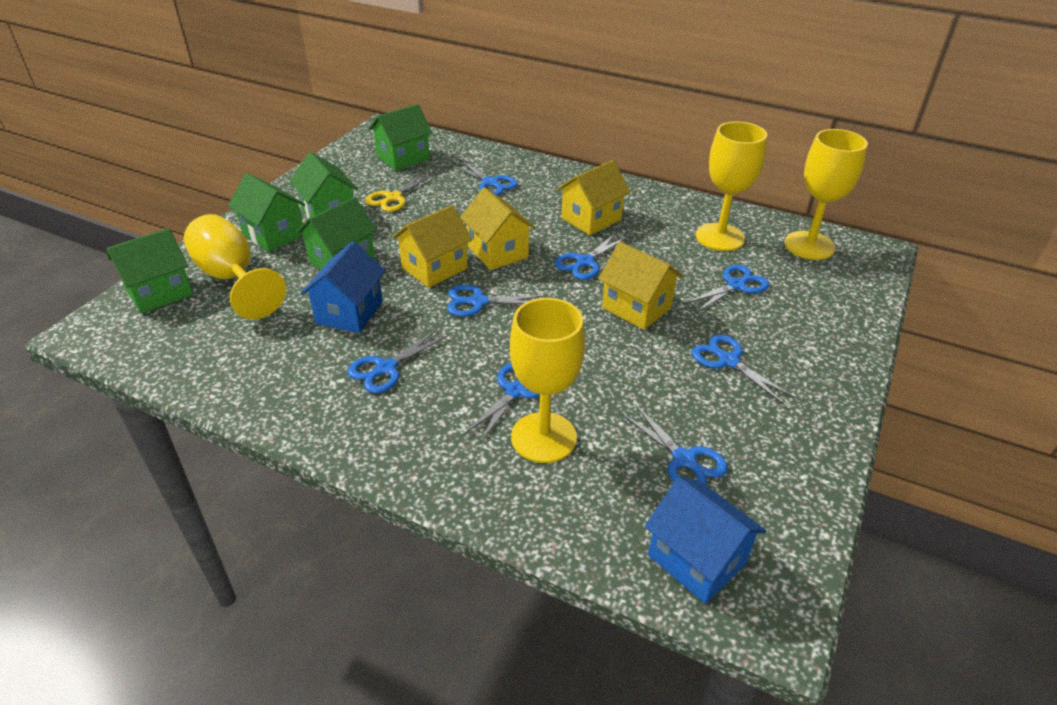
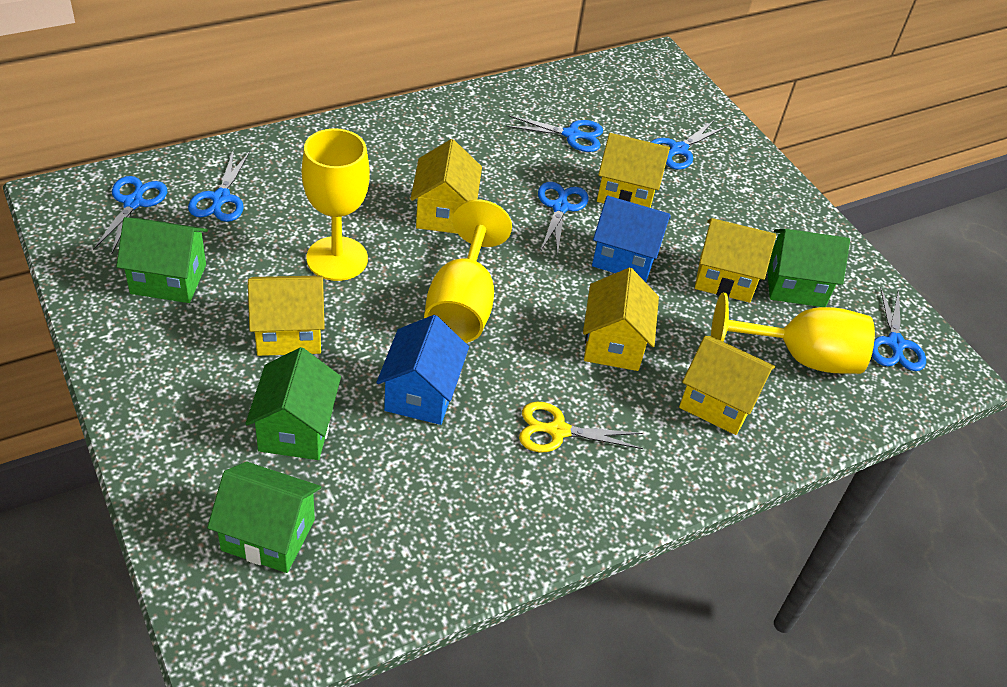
blue scissors: [347,329,449,393] [447,285,546,317] [450,160,518,195] [463,363,540,443] [554,232,629,280] [620,404,728,485] [684,265,769,313] [692,334,796,405] = 8 -> [93,176,167,254] [188,149,250,222] [506,115,603,152] [538,182,589,255] [651,120,727,170] [872,288,926,371] = 6
green house: [107,228,193,314] [228,173,305,252] [290,152,358,218] [296,197,377,270] [369,104,433,171] = 5 -> [116,217,208,303] [207,462,321,573] [245,347,341,460] [767,229,850,307] = 4
yellow goblet: [184,214,286,319] [510,298,585,463] [696,121,767,251] [784,129,868,260] = 4 -> [302,128,370,281] [424,199,512,343] [711,293,875,374] = 3
yellow house: [392,205,472,288] [460,187,536,270] [557,160,631,235] [598,242,683,330] = 4 -> [248,275,325,356] [410,139,482,234] [583,268,659,371] [597,133,670,208] [679,336,775,435] [695,218,776,303] = 6

